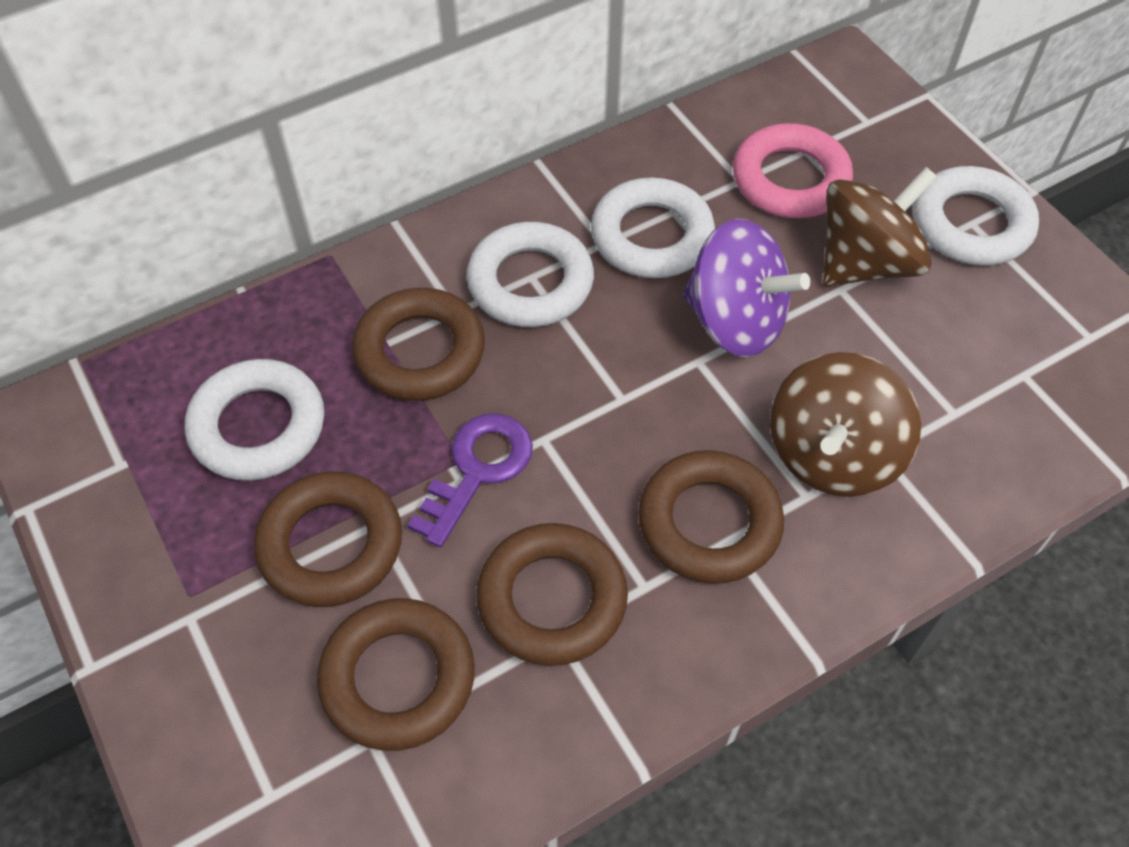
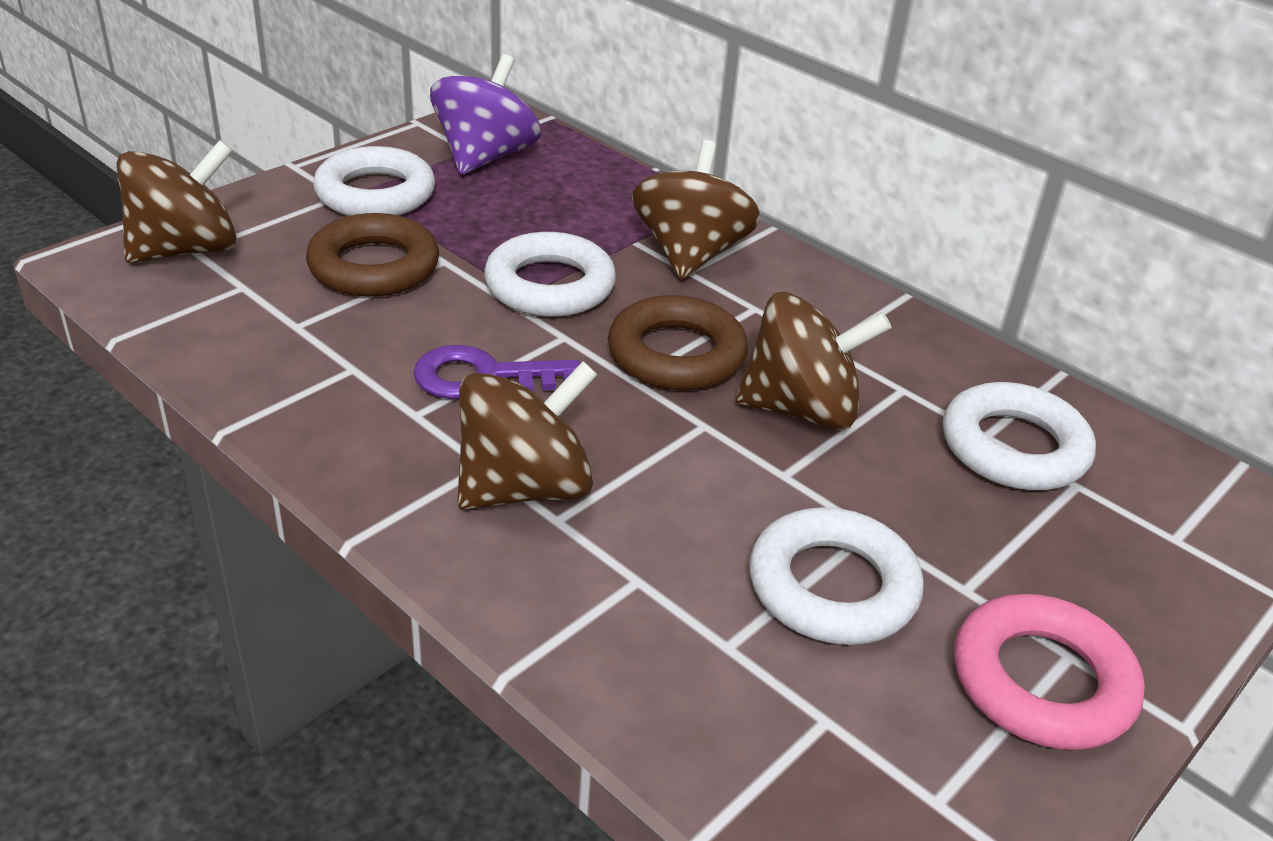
brown ring: [254,471,402,607] [317,598,475,751] [352,288,485,401] [476,523,628,666] [638,450,784,584] = 5 -> [306,213,439,297] [608,295,748,390] = 2
brown spinning top: [770,352,921,497] [823,167,937,286] = 2 -> [116,140,236,263] [457,361,598,510] [632,140,761,280] [736,292,891,430] = 4

